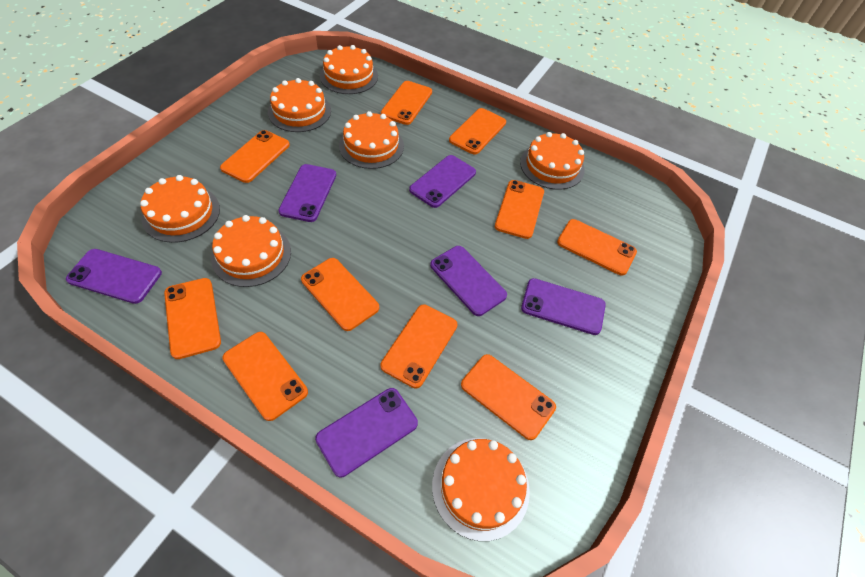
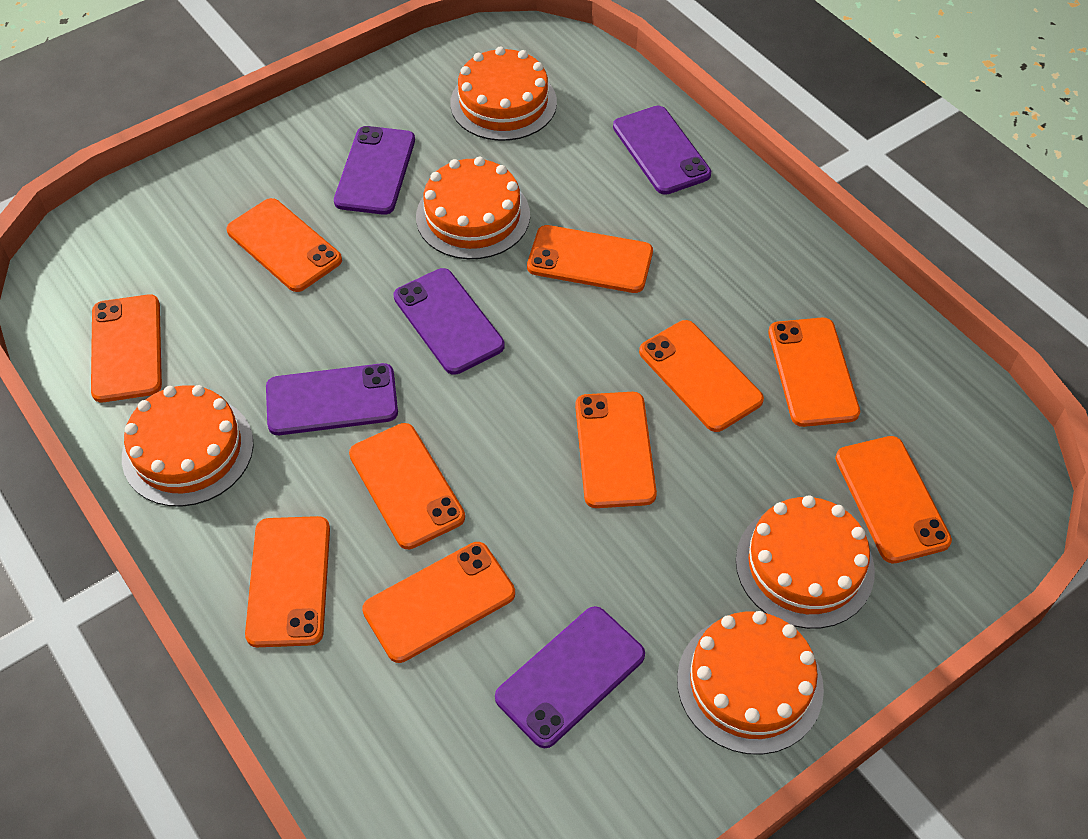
orange cake: [140,175,220,243] [211,215,291,287] [268,78,331,132] [320,45,378,94] [339,111,404,169] [432,438,530,541] [520,132,585,190] = 7 -> [122,385,254,507] [416,157,530,259] [450,47,557,141] [677,611,824,755] [736,495,875,629] = 5
purple phone: [66,249,162,304] [278,164,336,222] [315,388,418,477] [409,155,476,208] [430,246,507,316] [521,278,606,335] = 6 -> [266,363,398,435] [334,126,415,215] [393,268,505,375] [495,606,645,748] [613,106,711,195] = 5

